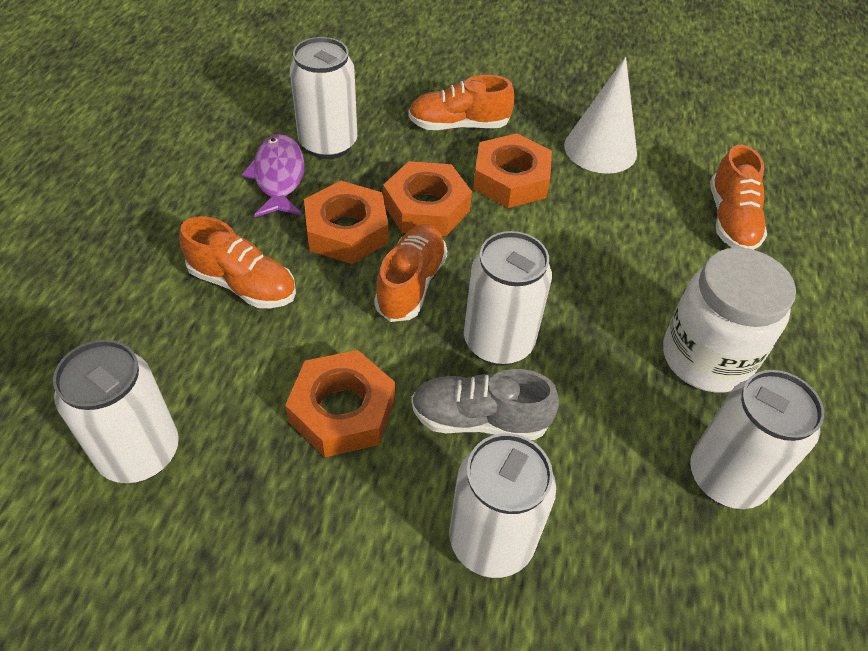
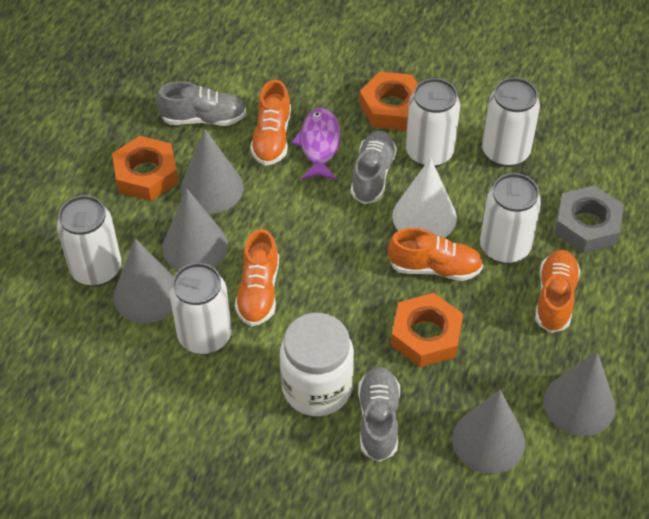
grey cone: none = 0 -> [113,238,174,323] [163,189,228,271] [180,129,243,214] [452,390,525,474] [544,352,615,436] = 5
grey nut: none = 0 -> [555,185,624,253] = 1
grey shoe: [411,369,559,440] = 1 -> [156,81,246,126] [351,131,397,204] [358,367,400,462] = 3
orange nut: [285,350,395,457] [304,181,389,264] [383,161,472,236] [473,133,552,208] = 4 -> [112,136,178,201] [359,72,418,130] [391,293,463,367] = 3

